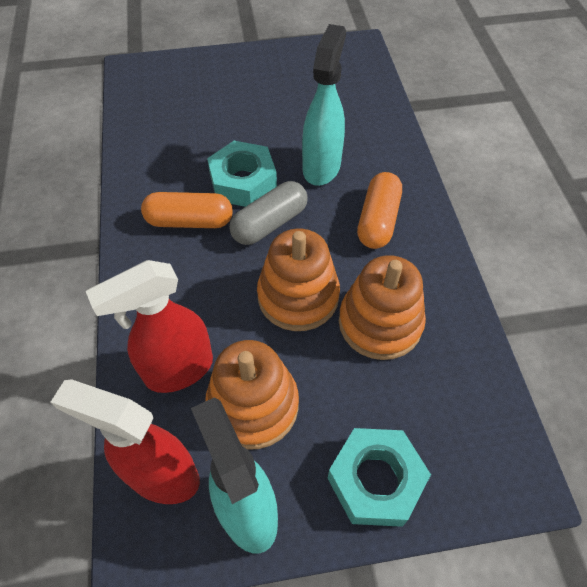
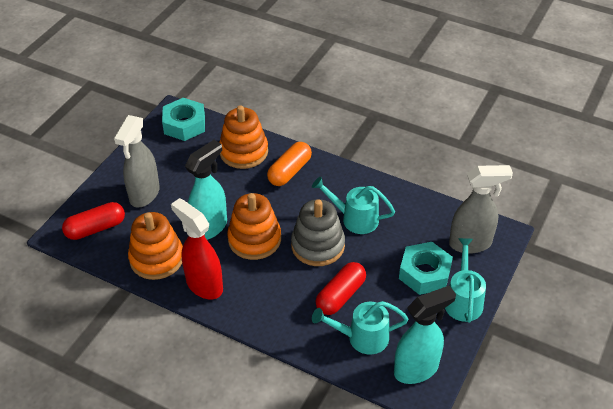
grey capsule: [229,181,308,245] = 1 -> none = 0
grey spray bottle: none = 0 -> [114,115,160,208] [449,165,513,254] = 2
grey stacking toy: none = 0 -> [291,199,345,266] = 1
orange capsule: [141,192,233,228] [357,172,402,249] = 2 -> [267,142,312,186] = 1
red capsule: none = 0 -> [62,202,125,240] [315,262,366,315] = 2
red spray bottle: [51,379,200,504] [86,260,213,393] = 2 -> [171,198,223,299] = 1
turquoise watering can: none = 0 -> [312,177,395,234] [312,301,408,355] [445,238,486,323] = 3

